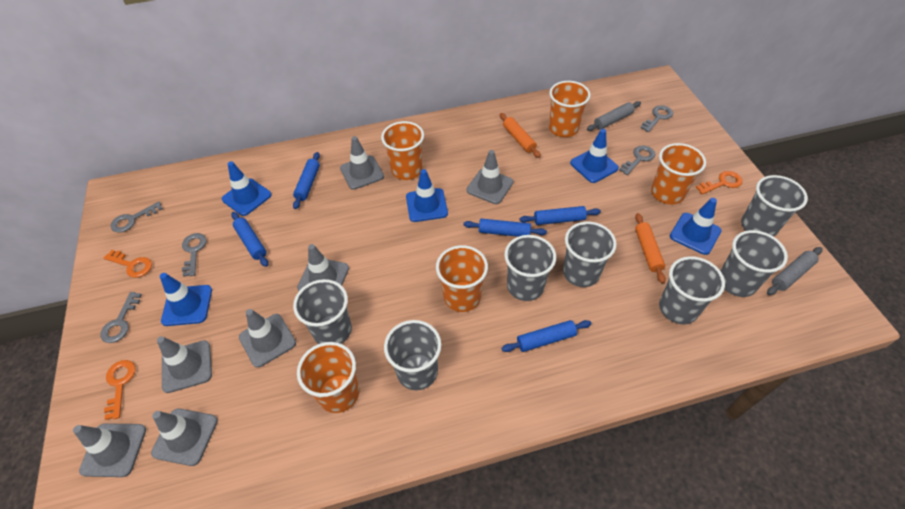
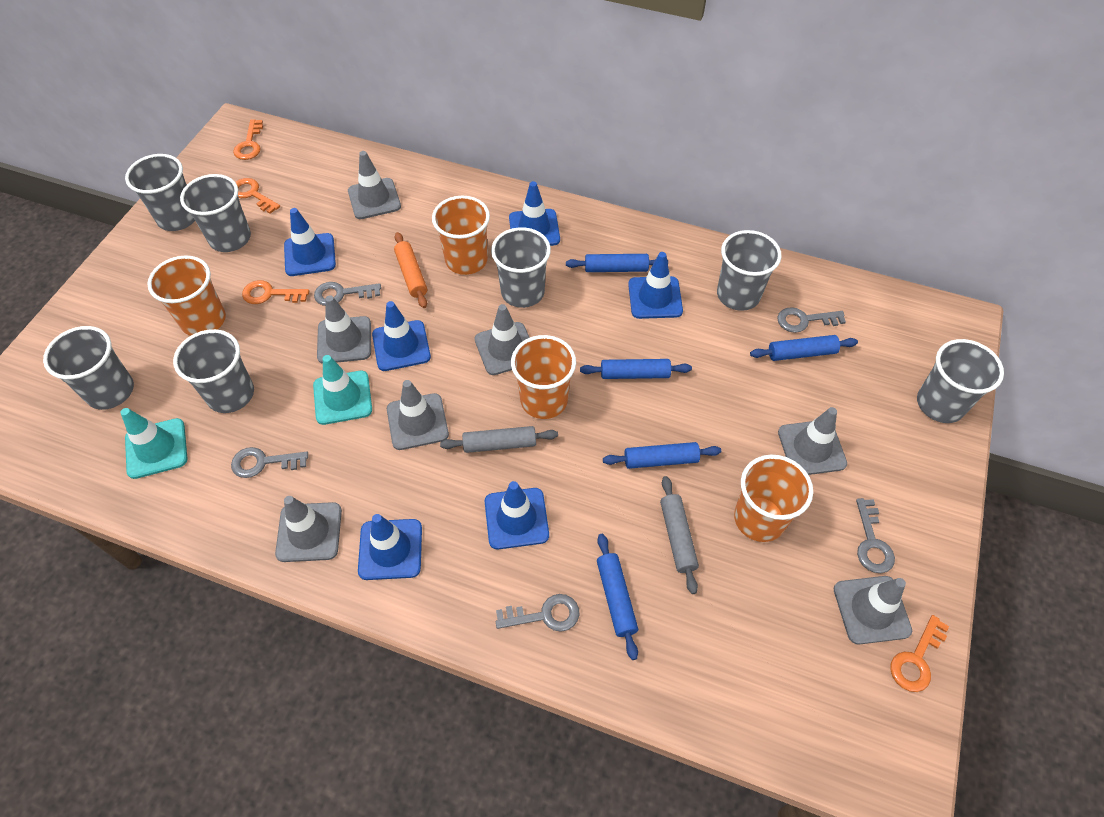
blue traffic cone: [160,273,212,326] [222,161,272,216] [406,169,448,222] [570,129,619,183] [670,198,722,255] = 5 -> [284,208,336,276] [358,514,422,580] [372,301,431,371] [485,481,549,550] [509,181,560,246] [628,252,683,319] = 6
orange cup: [297,342,360,413] [381,121,424,180] [436,245,488,312] [549,81,591,137] [651,143,706,204] = 5 -> [147,255,226,336] [432,196,490,275] [511,335,576,419] [734,455,813,542] = 4
orange key: [104,250,152,278] [104,360,136,420] [696,171,743,195] = 3 -> [233,119,263,160] [236,178,280,214] [242,280,309,304] [890,615,949,692] = 4
orange rolling pin: [500,113,541,158] [635,213,666,284] = 2 -> [394,232,427,308] = 1
turquoise traffic cone: none = 0 -> [120,408,187,479] [313,355,372,425] = 2

